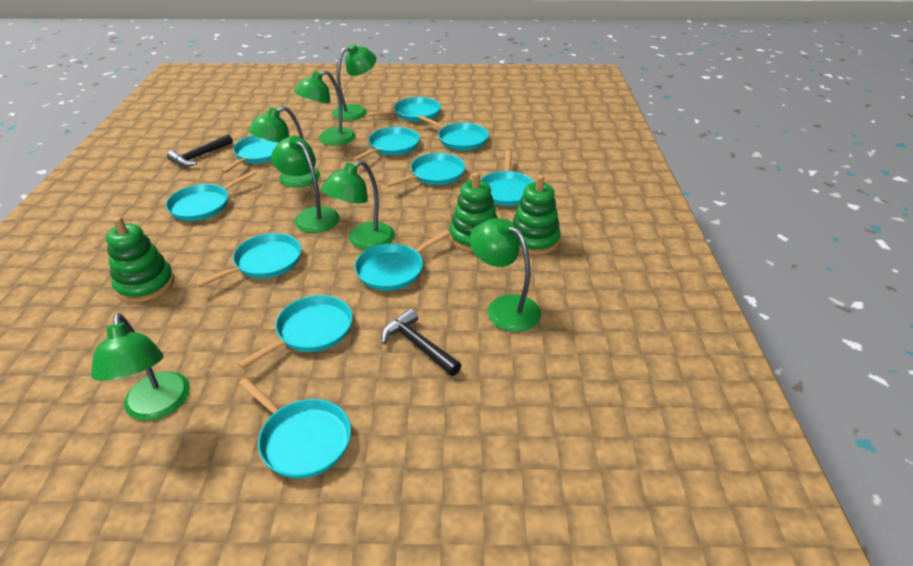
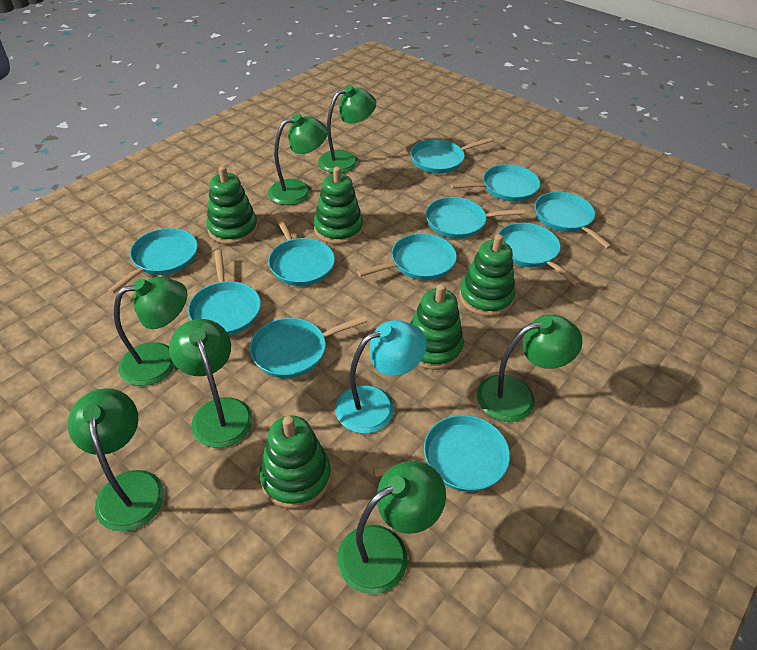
black hammer: [167,134,233,166] [381,308,462,376] = 2 -> none = 0
green stacking toy: [106,217,174,303] [449,172,497,252] [513,175,561,255] = 3 -> [207,166,258,245] [259,416,331,509] [314,167,363,244] [410,284,464,370] [459,234,515,317] = 5
turquoise lamp: none = 0 -> [335,320,426,434] = 1

